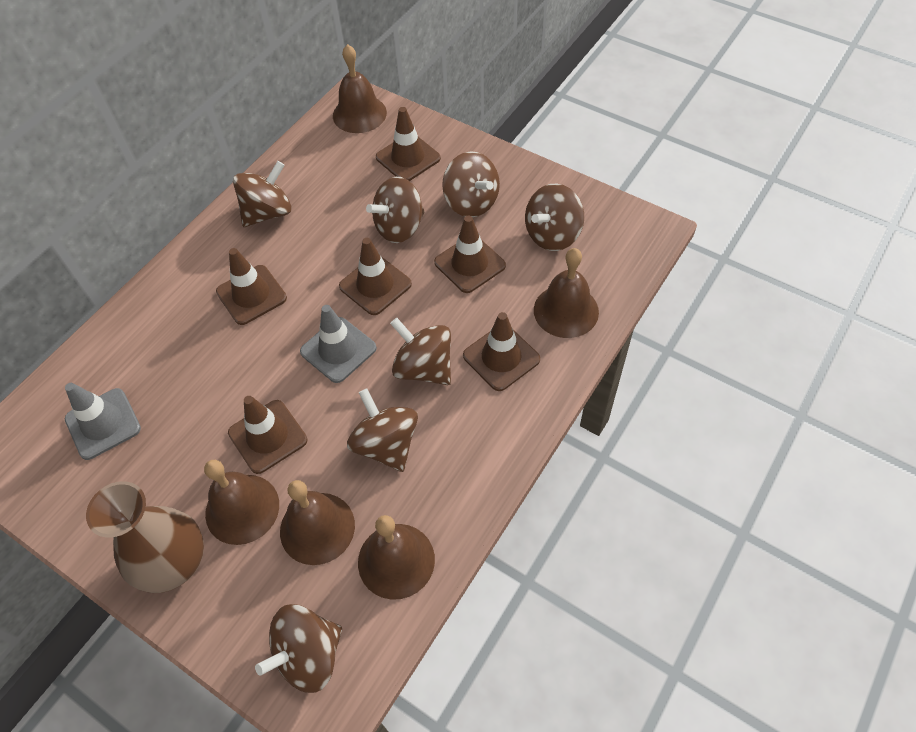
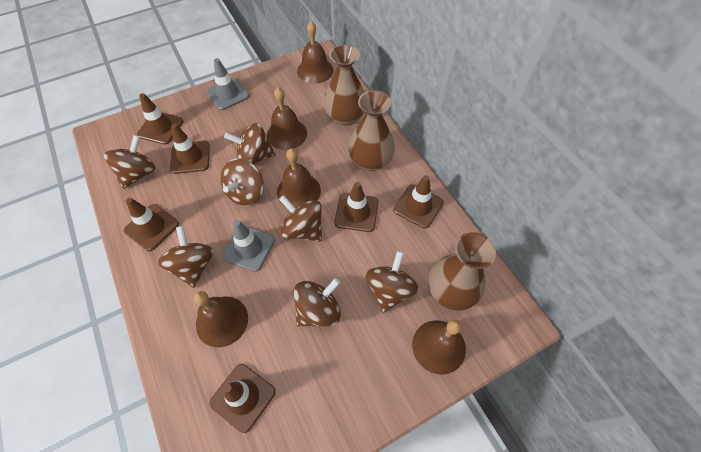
brown vase: [86,481,204,593] = 1 -> [324,44,365,126] [348,90,395,171] [428,232,496,311] = 3

